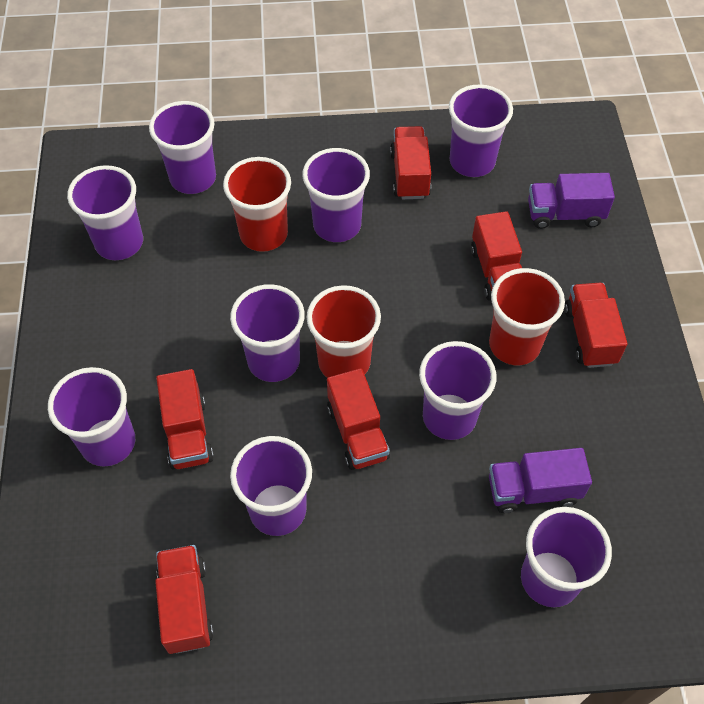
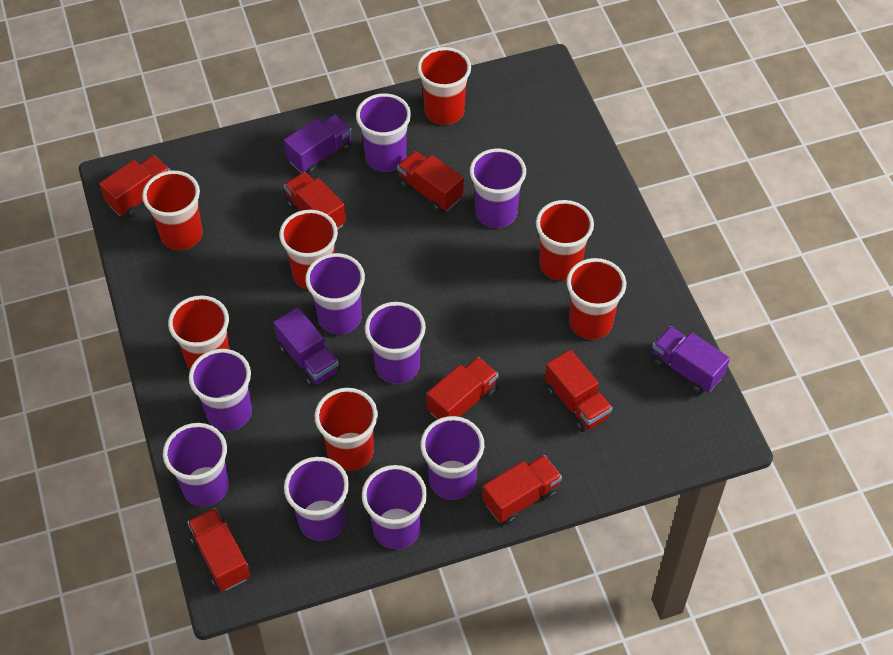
purple truck: [489,448,592,513] [528,173,615,229] = 2 -> [274,307,340,387] [284,115,352,175] [652,326,730,394] = 3
red cup: [223,157,291,252] [307,285,381,378] [489,268,565,365] = 3 -> [142,171,203,250] [168,295,230,370] [279,210,338,290] [315,388,378,471] [417,47,471,125] [536,200,594,280] [567,258,626,339] = 7
red truck: [155,545,214,654] [156,369,214,470] [327,368,390,470] [390,126,431,199] [471,211,522,301] [564,283,627,368] = 6 -> [99,155,171,218] [187,508,250,591] [284,172,346,230] [397,151,464,213] [427,357,498,420] [483,455,562,525] [545,350,612,432] = 7

